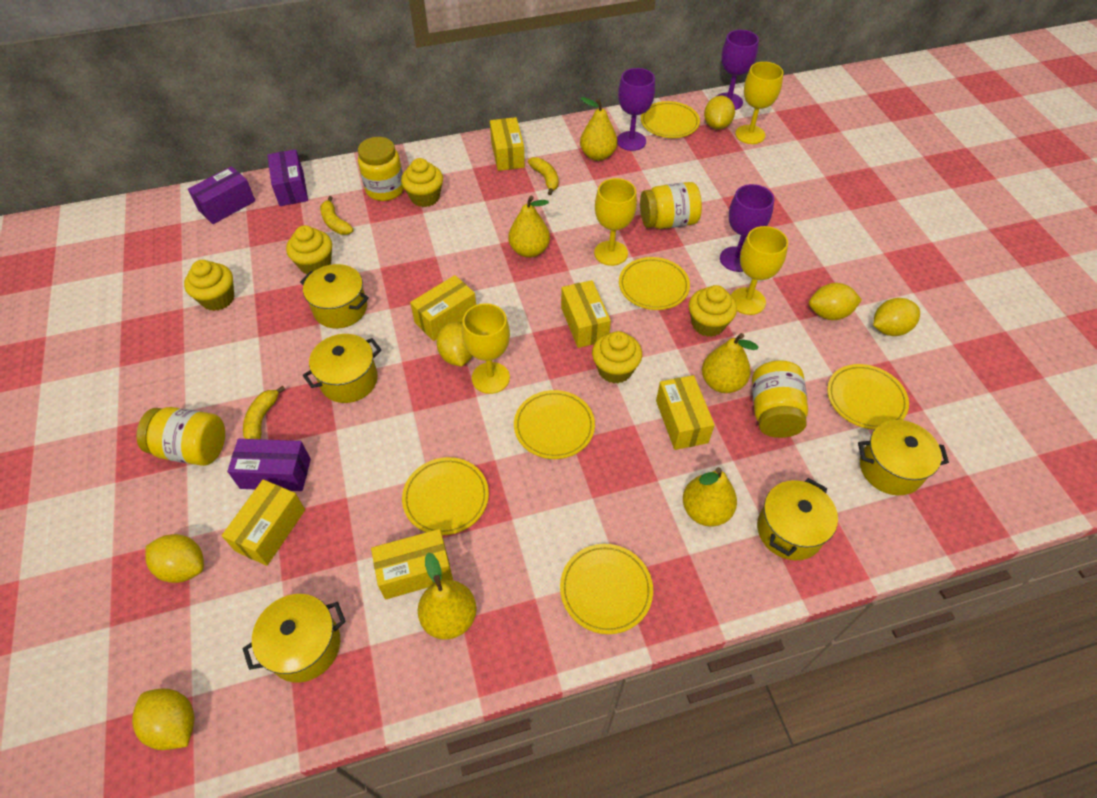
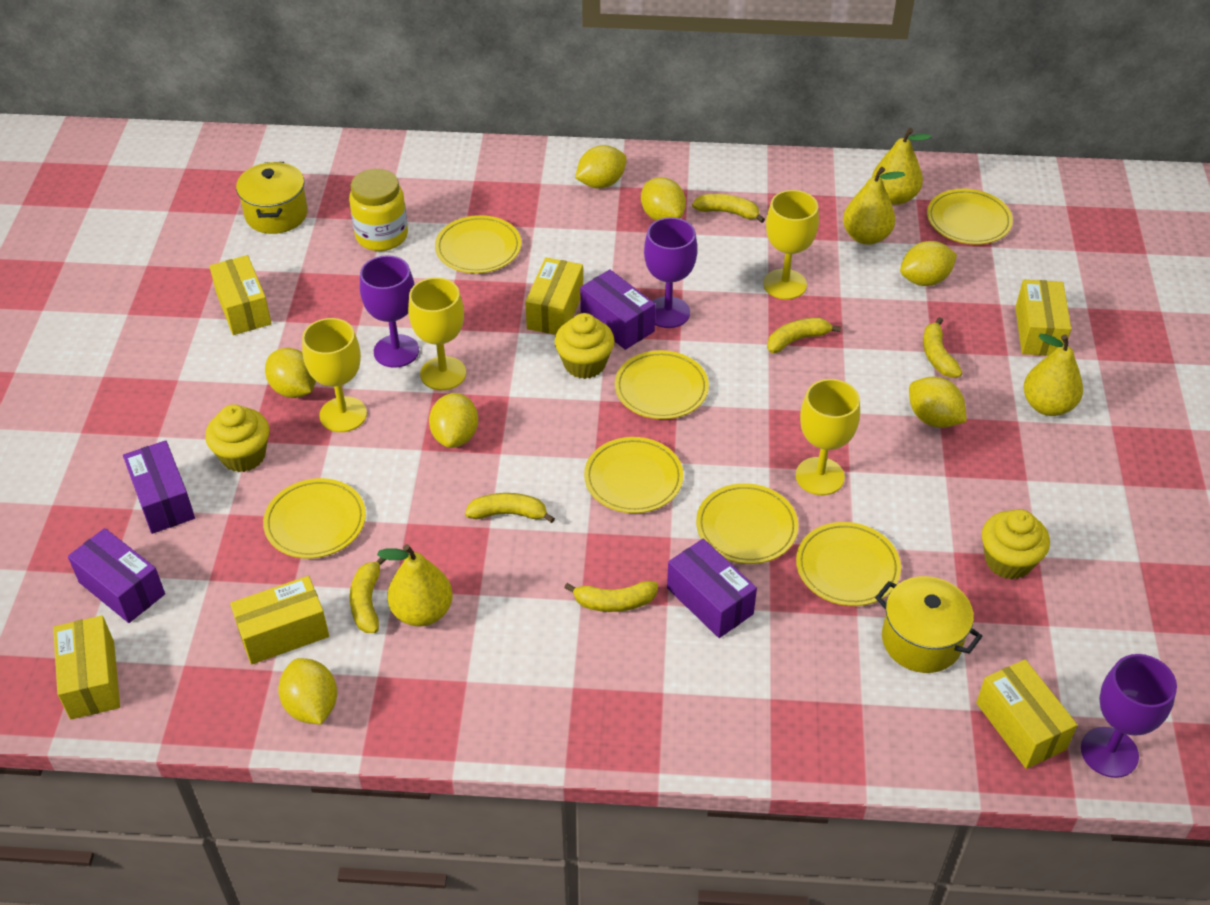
purple box: [188,166,256,224] [227,439,311,491] [267,149,308,206] = 3 -> [68,528,165,623] [123,440,195,534] [580,269,656,350] [667,539,757,638] = 4
yellow banana: [243,386,285,439] [320,196,354,235] [528,157,559,195] = 3 -> [350,558,387,633] [465,493,555,523] [565,581,658,612] [692,194,765,223] [767,318,841,353] [923,317,962,378] = 6
yellow cupcake: [184,260,234,311] [286,225,332,275] [401,158,443,207] [592,331,642,384] [689,285,737,337] = 5 -> [205,404,269,472] [555,313,614,379] [982,509,1050,579] = 3
yellow jar: [137,407,225,466] [358,137,404,201] [640,182,702,229] [752,360,808,438] = 4 -> [349,169,408,251] = 1
yellow lemon: [132,689,195,750] [145,534,204,583] [436,322,473,367] [704,96,735,130] [809,283,862,320] [873,298,920,336] = 6 -> [265,348,316,398] [278,658,337,724] [429,393,478,448] [575,145,627,188] [641,177,686,221] [900,241,957,286] [909,377,967,428] = 7
yellow pear: [418,553,477,640] [508,196,550,258] [580,97,617,161] [683,467,737,526] [702,333,758,393] = 5 -> [377,544,453,627] [843,167,905,245] [872,128,931,205] [1023,334,1083,416] = 4
yellow plate: [402,457,489,535] [514,390,595,459] [560,544,653,634] [619,257,690,310] [641,101,700,138] [827,364,909,430] = 6 -> [263,478,366,558] [435,215,521,273] [584,437,683,513] [615,350,709,419] [696,483,798,564] [796,522,901,606] [927,189,1013,245] = 7
yellow pot: [243,594,346,683] [300,264,369,328] [303,334,382,403] [757,478,838,560] [858,420,949,495] = 5 -> [236,162,308,234] [875,576,983,673] = 2

